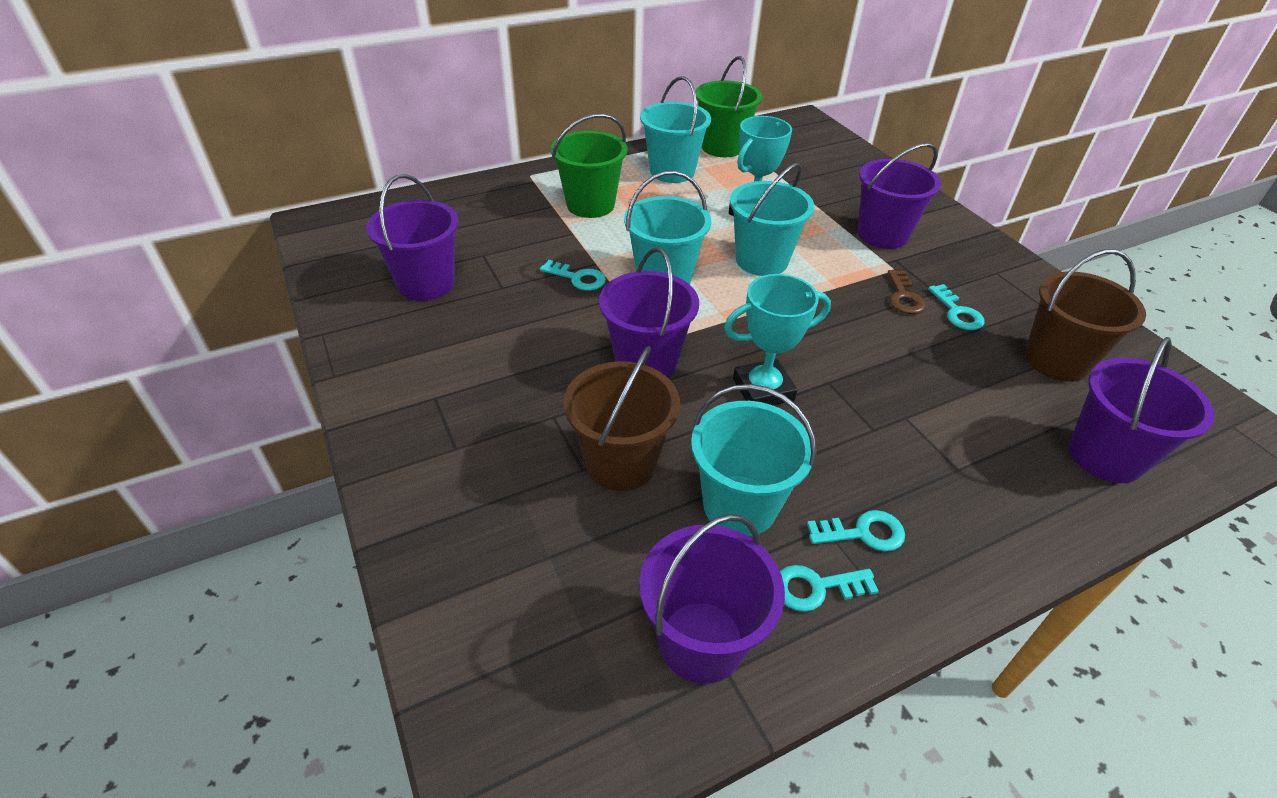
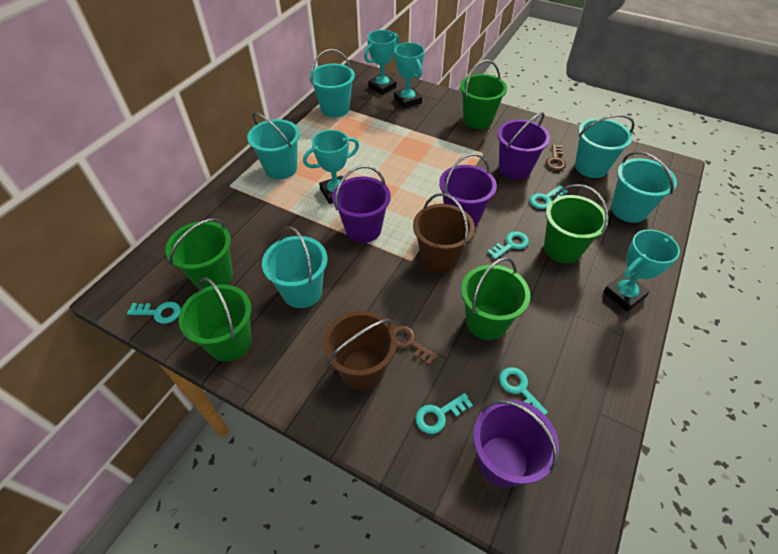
brown key: [888,270,926,314] = 1 -> [393,325,438,366] [545,144,566,171] = 2
green bucket: [551,114,628,218] [695,56,762,157] = 2 -> [165,218,233,289] [179,277,252,362] [460,60,507,129] [461,257,531,340] [544,184,609,263] = 5
purple bucket: [366,174,459,301] [599,247,699,378] [639,514,785,684] [858,143,941,249] [1069,337,1215,483] = 5 -> [332,165,391,243] [439,153,497,227] [473,399,559,488] [497,112,550,180] = 4
turquoise bucket: [624,171,711,284] [640,76,711,183] [691,384,817,536] [730,163,814,276] = 4 -> [247,112,300,179] [262,226,327,308] [309,49,355,117] [575,114,635,178] [611,151,677,223] = 5
turquoise key: [540,260,606,291] [780,565,879,612] [807,510,905,551] [928,284,985,330] = 4 -> [127,302,181,324] [416,393,473,434] [487,231,529,259] [499,367,548,415] [530,185,568,209] = 5
turquoise trophy: [724,274,831,406] [729,116,792,216] = 2 -> [303,130,359,204] [364,30,399,95] [394,42,424,109] [603,229,680,312] = 4

